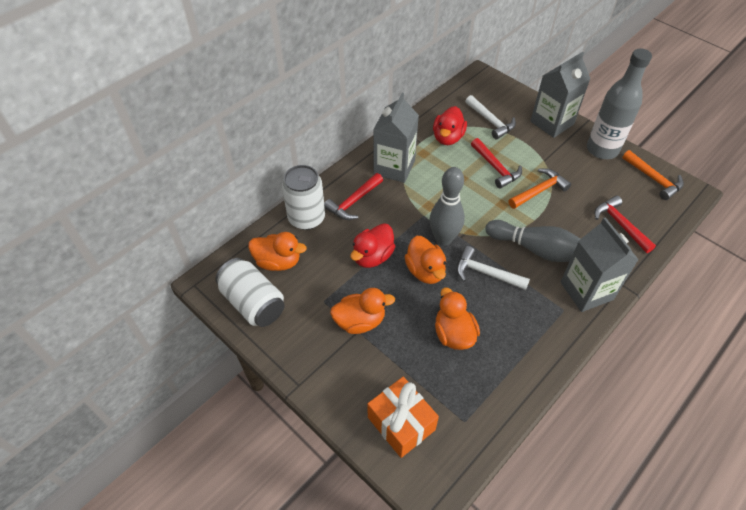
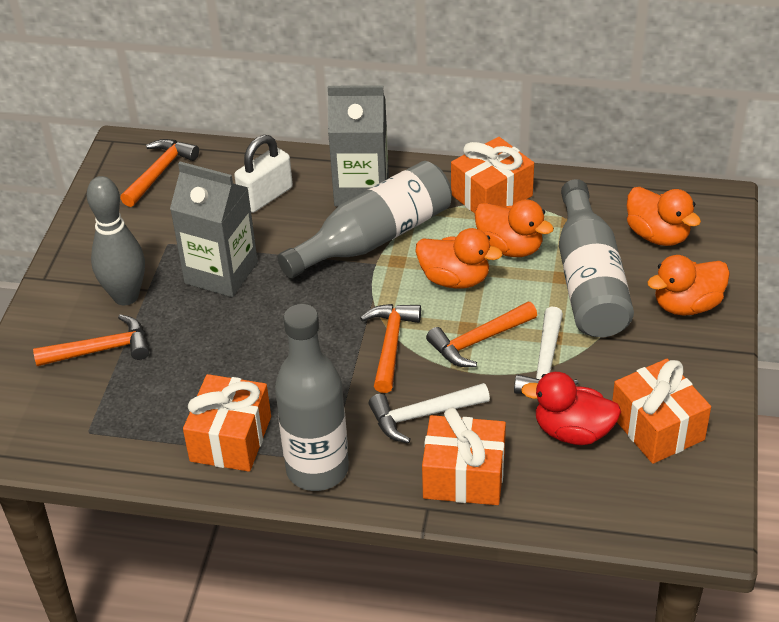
grey bottle: [587,48,652,159] = 1 -> [275,304,349,491] [278,161,452,278] [559,179,634,337] = 3
grey bowling pin: [429,167,465,246] [485,220,580,262] = 2 -> [87,176,145,305] = 1
grey carton: [373,93,419,183] [530,52,591,138] [560,217,639,312] = 3 -> [170,162,258,297] [328,85,389,207] = 2
orange gift: [367,377,439,458] = 1 -> [183,374,271,472] [422,408,506,505] [451,137,534,213] [612,359,711,464] = 4
orange hammer: [508,168,571,209] [622,150,684,200] = 2 -> [33,314,149,366] [120,139,199,207] [360,304,421,393] [426,302,537,367] = 4
red duck: [351,223,395,268] [433,106,467,145] = 2 -> [521,372,621,445] = 1
red hammer: [324,173,383,220] [471,138,522,188] [595,195,656,253] = 3 -> none = 0
white can: [215,258,285,327] [282,165,325,230] = 2 -> none = 0
white padlock: none = 0 -> [234,135,293,213] = 1

